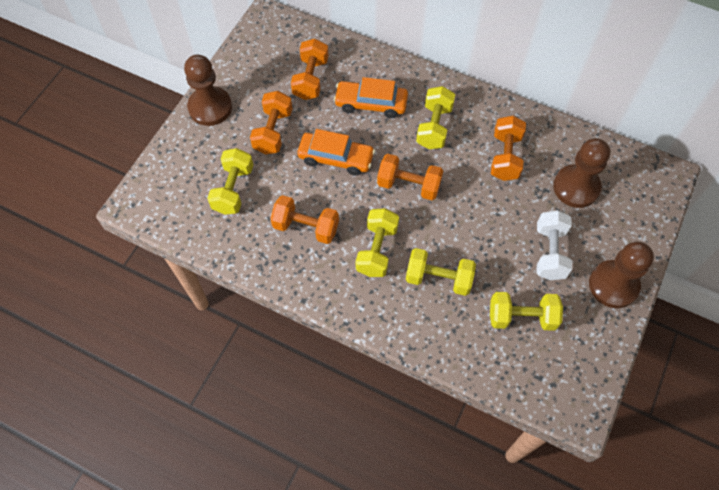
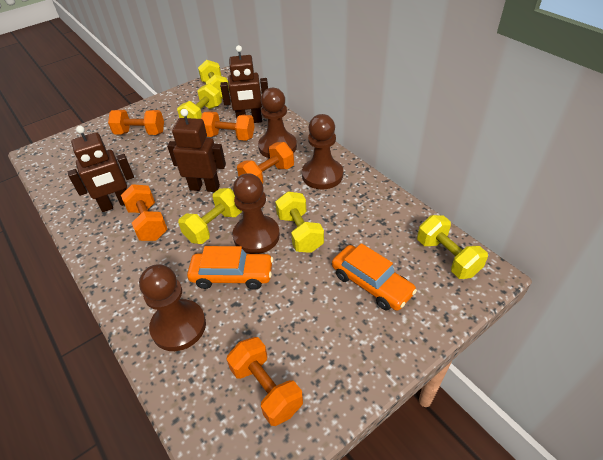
brown pawn: [184,55,232,126] [553,138,610,208] [589,241,654,308] = 3 -> [139,264,206,351] [233,173,280,254] [258,88,297,158] [302,114,343,189] = 4
brown robot: none = 0 -> [68,126,134,212] [167,109,226,192] [220,45,268,123] = 3
white dumbbell: [537,210,572,280] = 1 -> none = 0

